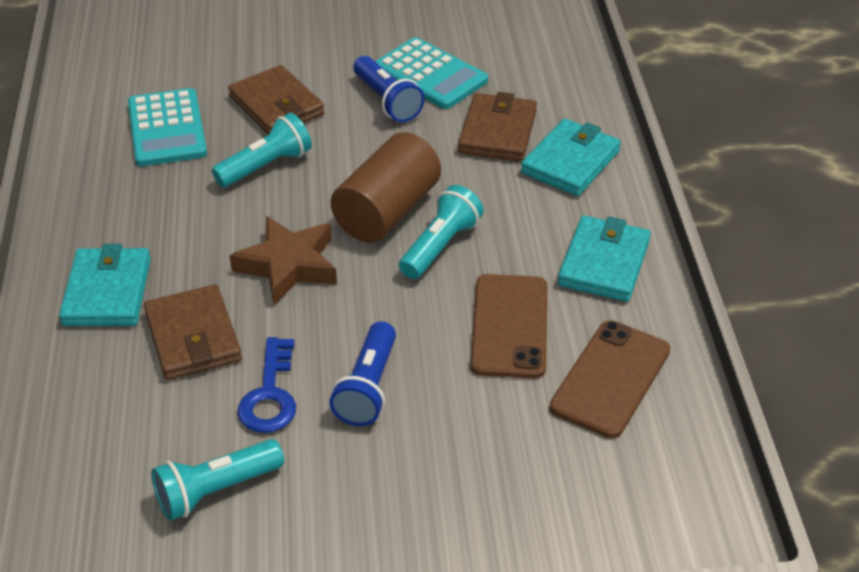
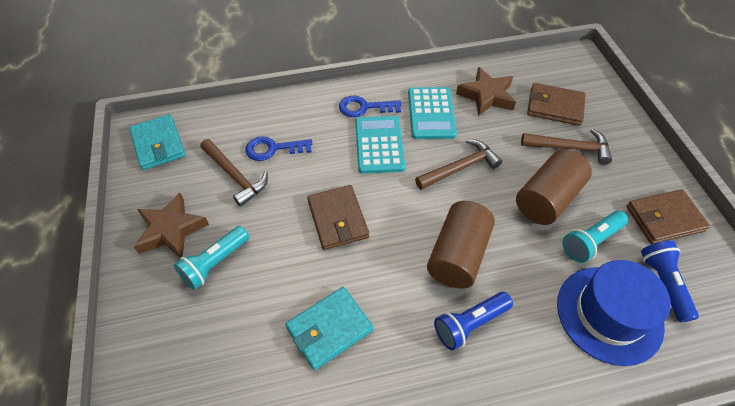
blue hat: none = 0 -> [557,260,671,366] = 1
blue key: [237,337,296,433] = 1 -> [245,136,312,161] [339,96,402,117] = 2
brown cylinder: [330,132,441,243] = 1 -> [427,201,495,289] [516,149,592,225] = 2
brown hammer: none = 0 -> [200,139,268,207] [415,139,502,190] [521,129,612,165] = 3
brown phone: [470,274,547,379] [550,320,670,438] = 2 -> none = 0
brown star: [229,216,337,305] = 1 -> [134,192,209,258] [456,67,516,117] = 2
turquoise flashlight: [151,439,284,521] [212,113,312,187] [399,185,484,279] = 3 -> [174,226,249,290] [562,211,628,263] = 2
turquoise wallet: [59,244,151,326] [521,118,621,196] [558,216,651,302] = 3 -> [129,114,185,170] [285,287,373,370] = 2

